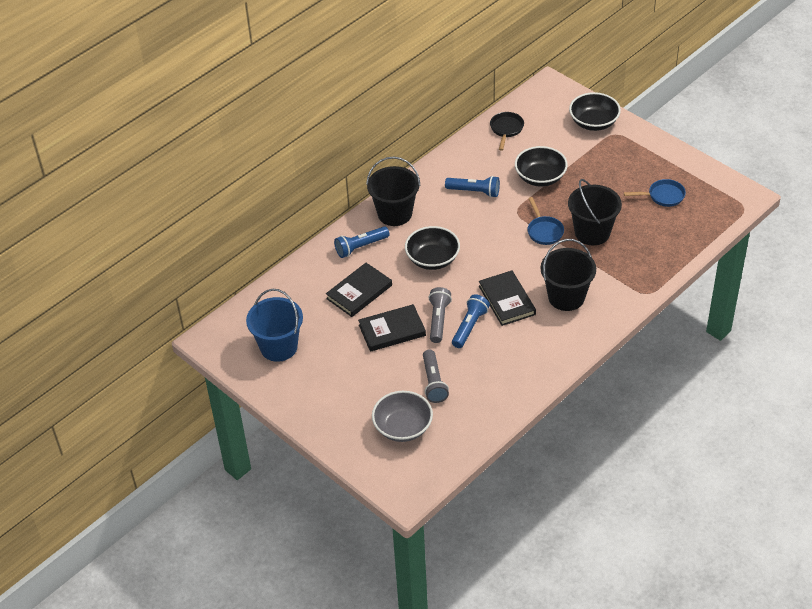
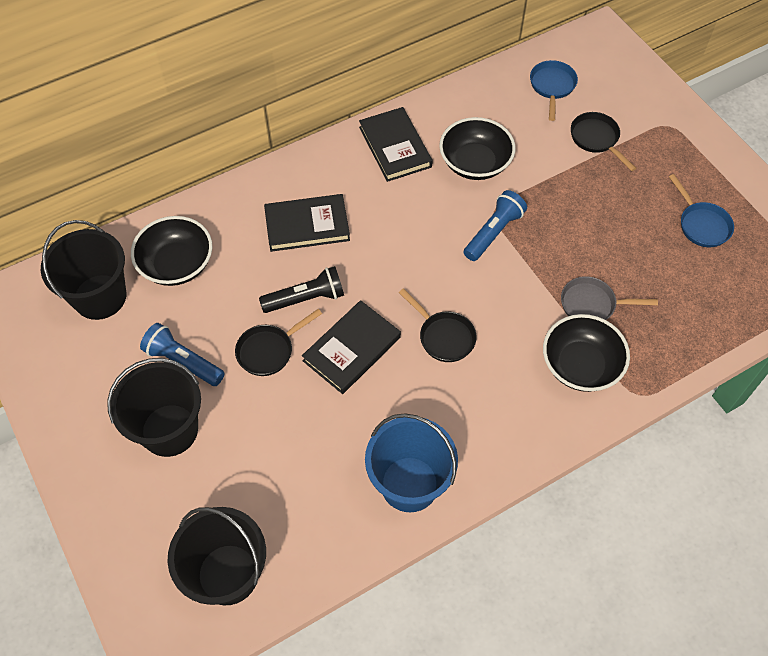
black flashlight: none = 0 -> [259,266,344,313] = 1
black pan: [490,112,524,151] = 1 -> [235,309,322,376] [399,288,477,362] [571,112,636,171] = 3
blue flashlight: [334,226,390,258] [445,176,500,198] [452,294,490,348] = 3 -> [140,323,225,386] [464,190,527,261] = 2
grey bowl: [372,391,433,442] = 1 -> none = 0
grey flashlight: [423,349,449,403] [429,287,452,343] = 2 -> none = 0
grey pan: none = 0 -> [561,276,658,320] = 1

